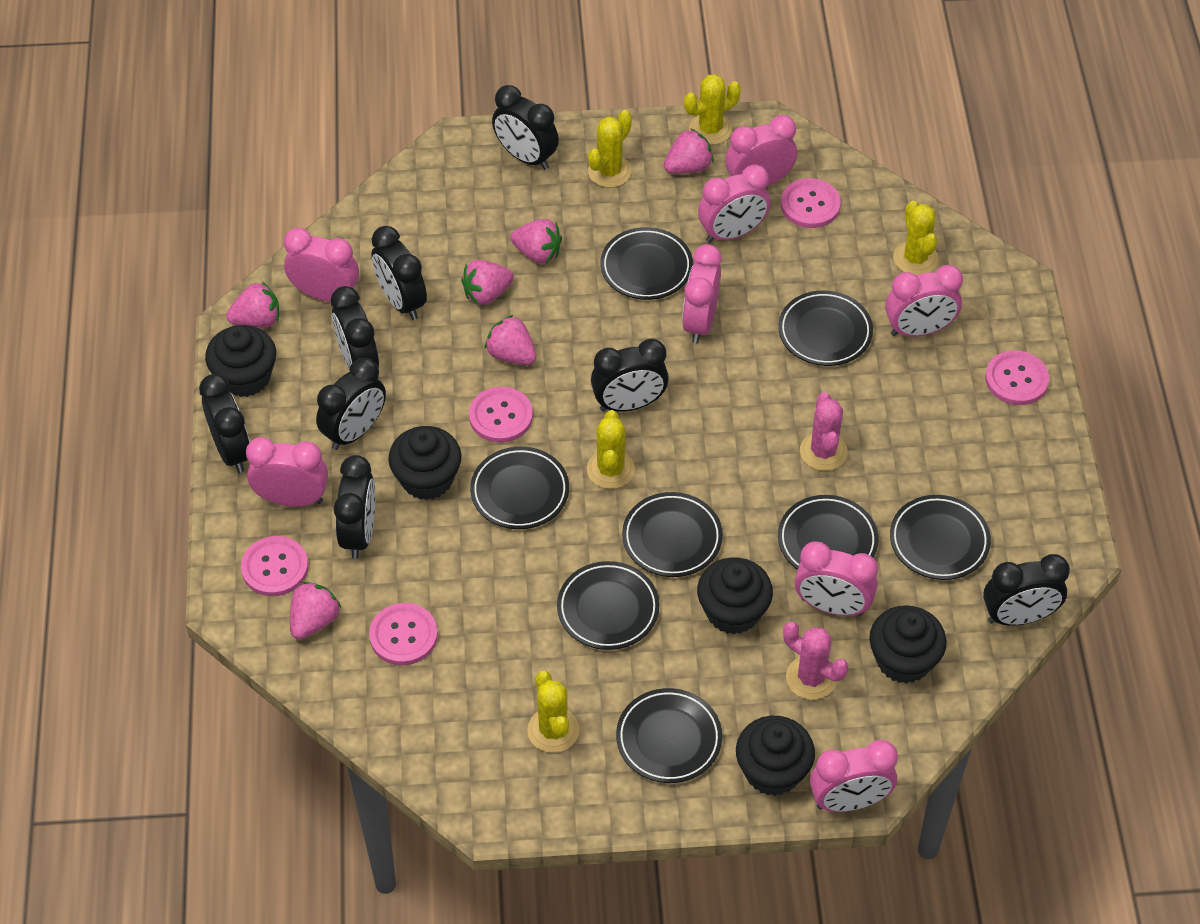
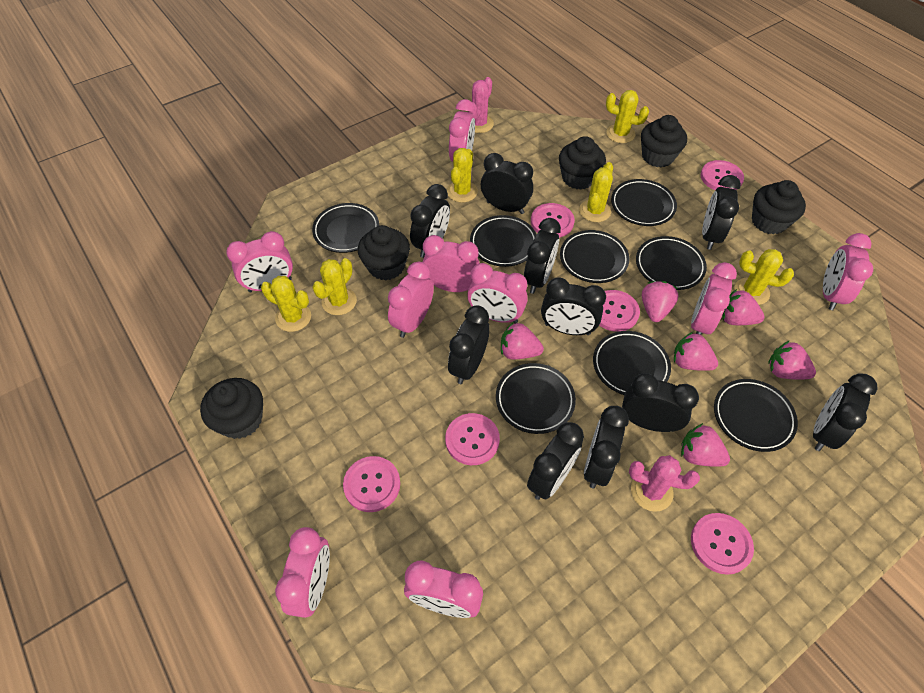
black clock: [199,374,250,473] [316,358,386,450] [331,286,379,369] [334,455,375,559] [371,226,427,320] [492,85,559,170] [591,339,669,412] [983,554,1070,626] = 8 -> [410,184,450,258] [448,305,490,384] [481,153,533,214] [524,218,561,294] [527,422,584,500] [541,277,606,335] [584,406,629,488] [622,373,699,432] [702,175,741,250] [813,374,878,451] = 10
pink button: [241,536,308,596] [369,603,438,665] [469,387,533,443] [781,178,841,228] [985,350,1050,405] = 5 -> [343,456,400,512] [445,413,500,465] [531,203,575,238] [599,290,640,332] [691,513,754,575] [701,160,744,190] = 6
pink clock: [246,437,328,507] [284,228,359,302] [682,244,722,344] [698,164,770,243] [725,115,797,186] [794,541,878,616] [810,740,898,812] [885,265,963,337] = 8 -> [226,231,293,292] [275,527,330,618] [388,262,434,338] [404,560,483,618] [422,235,479,292] [449,99,475,162] [467,263,528,324] [691,262,737,335] [823,233,873,310] = 9
yellow cactus: [527,671,579,753] [587,410,635,489] [588,110,632,188] [684,74,741,145] [893,201,938,275] = 5 -> [261,276,311,332] [312,258,357,315] [447,148,478,203] [579,162,613,222] [606,90,649,143] [735,249,794,305] = 6

